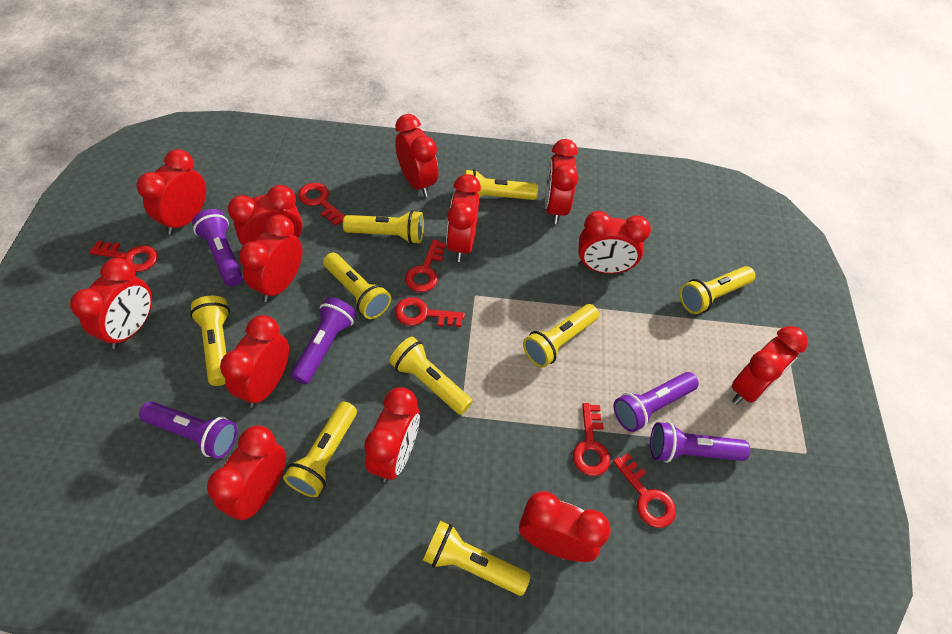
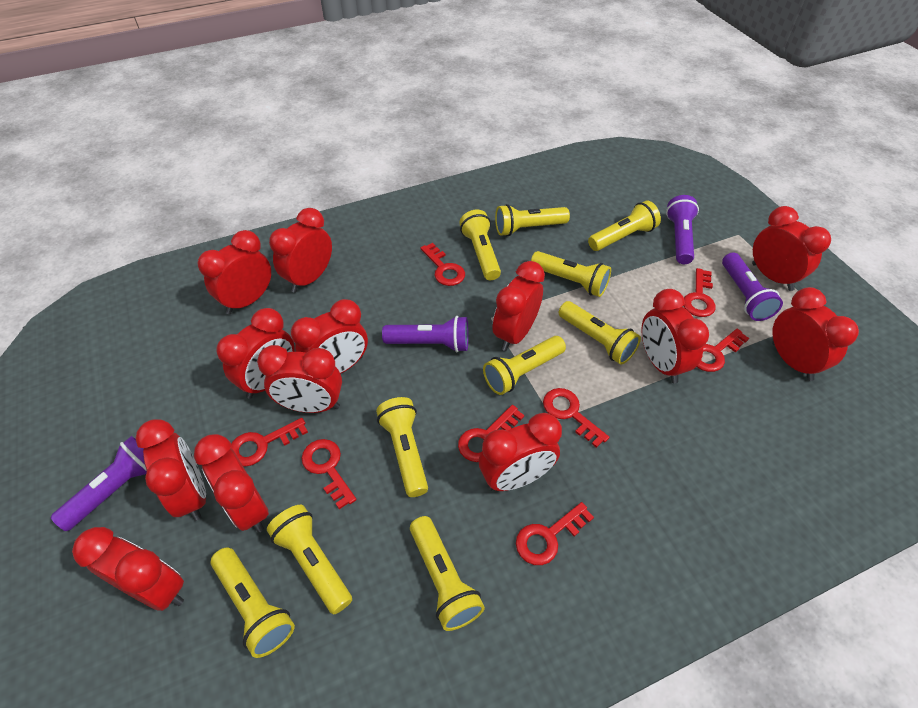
purple flashlight: [139,401,237,459] [192,209,243,286] [291,297,357,384] [613,372,699,432] [650,422,750,463] = 5 -> [51,436,147,531] [382,316,469,352] [666,195,699,264] [722,253,783,321] = 4
red key: [89,241,158,272] [298,183,345,226] [395,297,465,327] [405,239,447,292] [573,403,610,476] [613,453,676,528] = 6 -> [230,418,308,467] [301,439,357,509] [421,243,465,286] [458,405,524,462] [516,502,594,565] [543,388,609,448] [684,268,716,317] [697,329,749,372] = 8
yellow flashlight: [190,296,230,386] [283,402,357,497] [323,253,391,319] [343,210,424,244] [389,337,473,415] [423,521,531,596] [464,169,538,200] [523,304,599,368] [680,266,755,314] = 9 -> [211,547,295,658] [267,505,352,614] [376,397,428,497] [410,516,485,631] [459,209,501,280] [483,336,566,395] [495,204,570,236] [531,251,611,297] [558,301,641,365] [588,200,661,251] = 10

